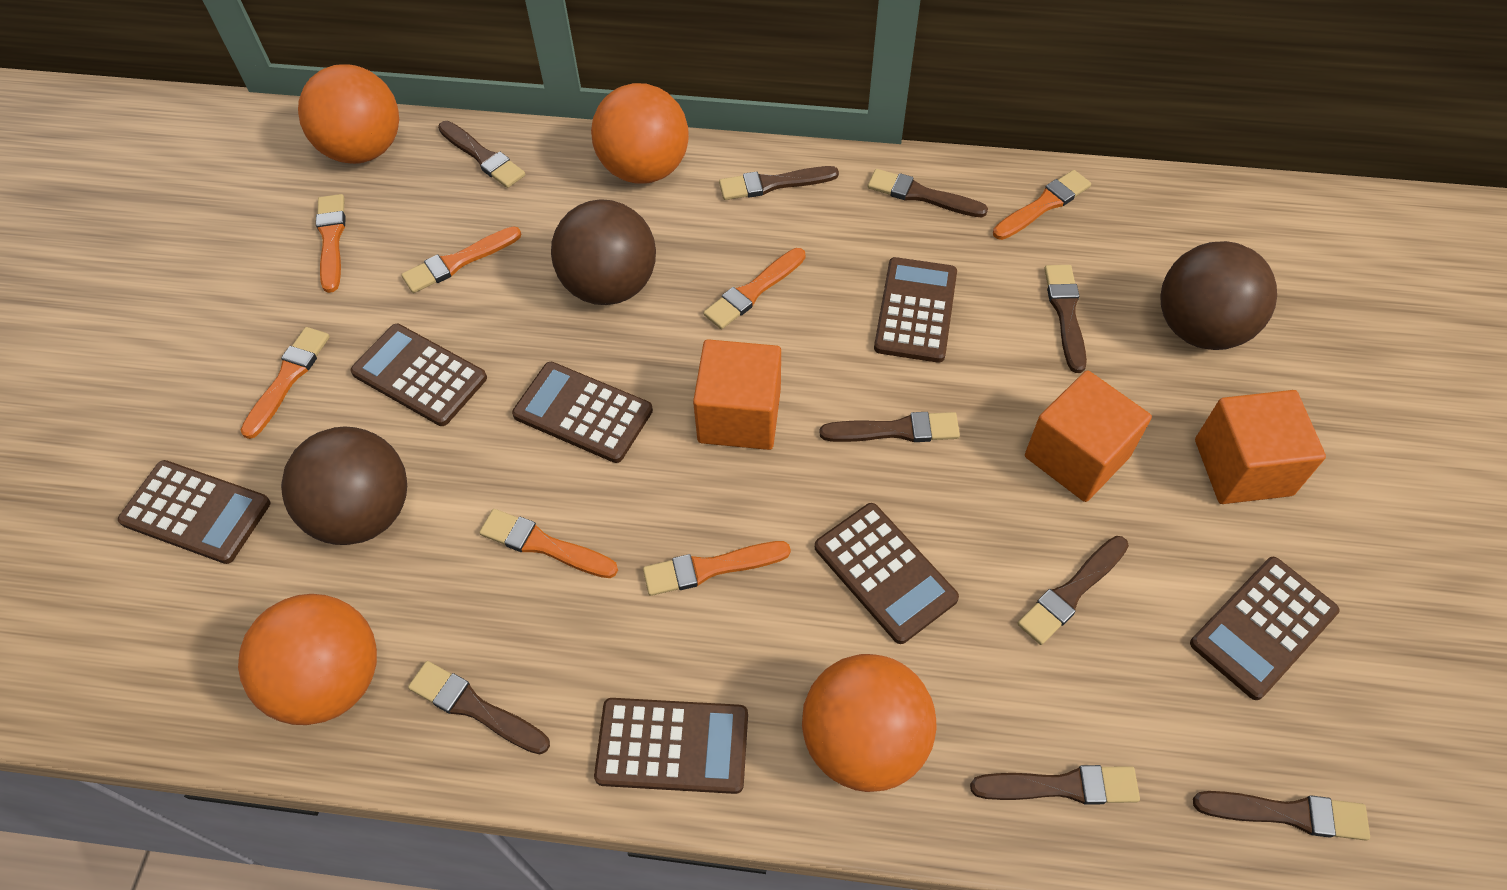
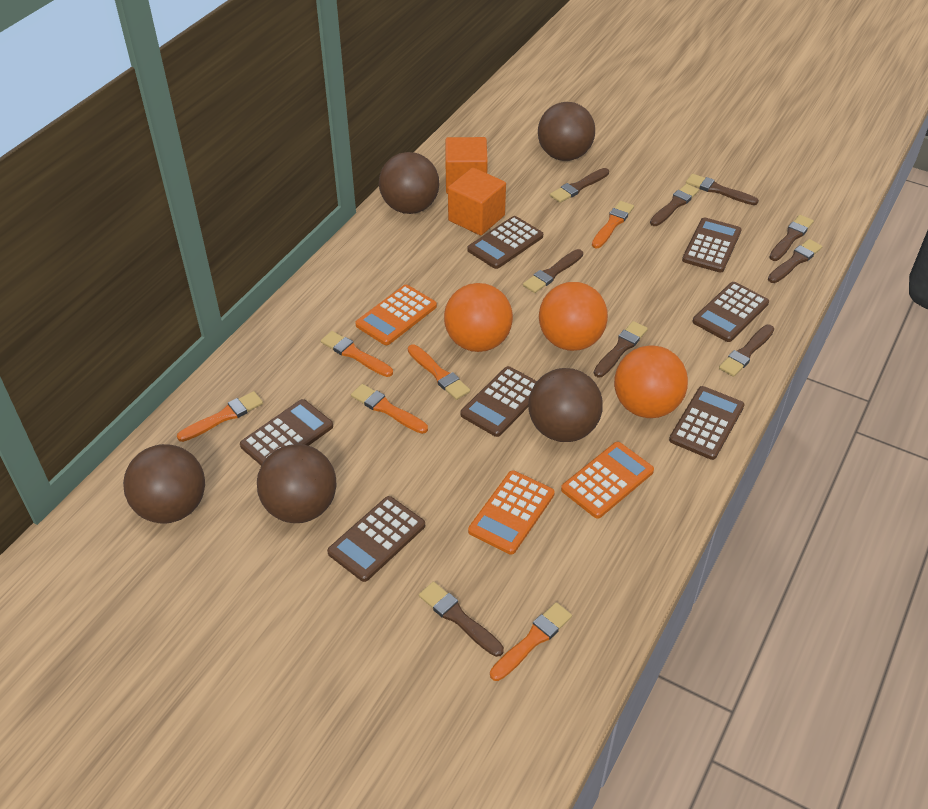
brown ball: [281,426,407,545] [551,199,656,305] [1160,241,1277,350] = 3 -> [123,444,205,524] [257,444,337,523] [379,152,439,214] [528,368,603,442] [538,102,595,161] = 5
orange ball: [238,594,377,725] [298,64,399,164] [591,83,689,184] [802,654,937,792] = 4 -> [444,283,513,352] [539,282,608,351] [614,345,688,418] = 3
orange brush: [241,327,330,439] [316,194,345,293] [401,226,521,293] [479,509,618,578] [643,541,791,596] [703,248,805,329] [993,170,1091,240] = 7 -> [177,391,263,442] [321,331,393,377] [351,384,428,434] [408,345,470,400] [490,602,572,681] [592,201,634,248] = 6
orange calculator: none = 0 -> [355,285,437,345] [468,470,555,555] [561,442,654,519] = 3
orange cube: [693,339,781,450] [1025,370,1152,502] [1195,390,1326,504] = 3 -> [445,137,488,194] [448,168,506,235] = 2

